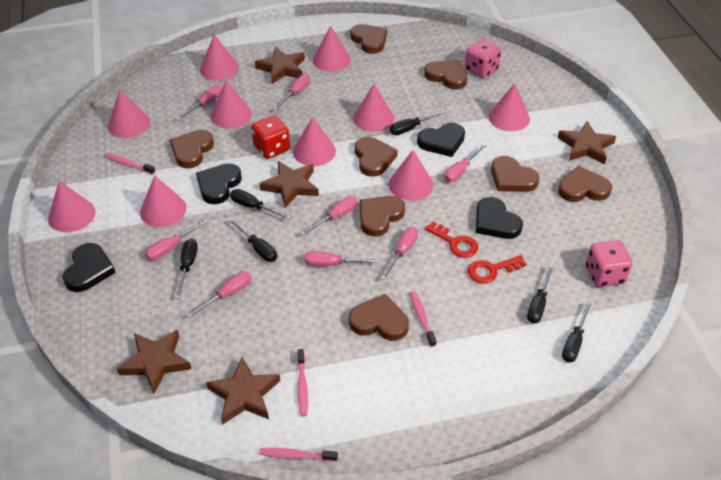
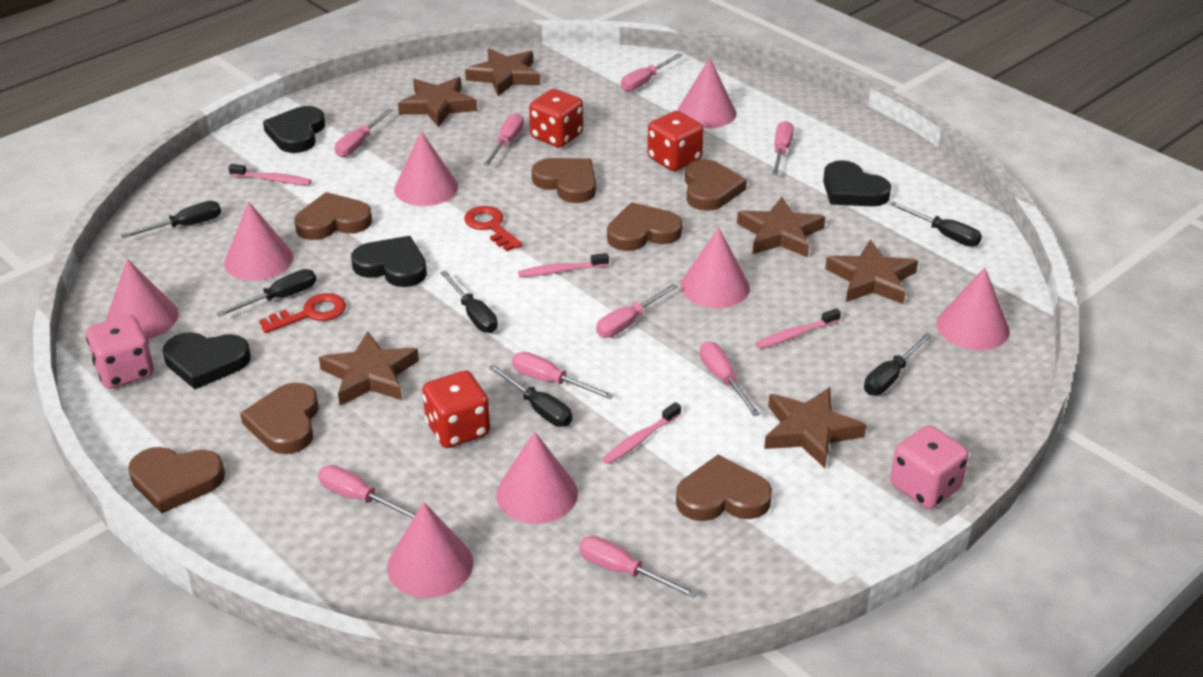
brown heart: [170,130,214,168] [349,294,409,341] [350,24,387,54] [355,137,398,177] [360,196,405,237] [424,60,468,89] [491,156,539,192] [558,166,612,202] = 8 -> [128,447,225,513] [240,382,319,454] [294,192,372,240] [532,158,596,203] [607,202,683,251] [676,455,772,521] [685,159,747,211] = 7
brown star: [117,329,191,394] [206,357,280,425] [255,47,305,84] [259,161,319,208] [558,121,616,165] = 5 -> [319,331,419,406] [398,77,477,128] [465,48,540,96] [737,197,825,257] [764,387,866,468] [825,240,918,304] = 6
pink cone: [48,181,96,232] [108,90,150,138] [140,175,187,227] [200,35,239,81] [211,80,252,128] [293,117,336,166] [313,26,351,72] [353,84,394,132] [389,150,433,200] [488,83,530,131] = 10 -> [106,259,178,339] [224,201,293,281] [387,502,473,598] [394,131,458,206] [496,432,578,524] [677,58,737,128] [680,228,750,308] [937,267,1010,350] = 8
pink screwdriver: [145,219,209,260] [176,85,222,120] [186,271,252,318] [274,74,311,110] [301,196,357,236] [305,251,379,266] [381,227,418,280] [444,144,487,182] = 8 -> [318,465,416,519] [335,108,393,157] [483,113,524,166] [512,352,614,399] [579,536,698,599] [596,284,678,338] [621,53,682,92] [700,341,760,416] [772,121,794,175] = 9
red dice: [251,115,290,159] = 1 -> [422,370,490,448] [529,89,583,147] [648,111,704,171] = 3

